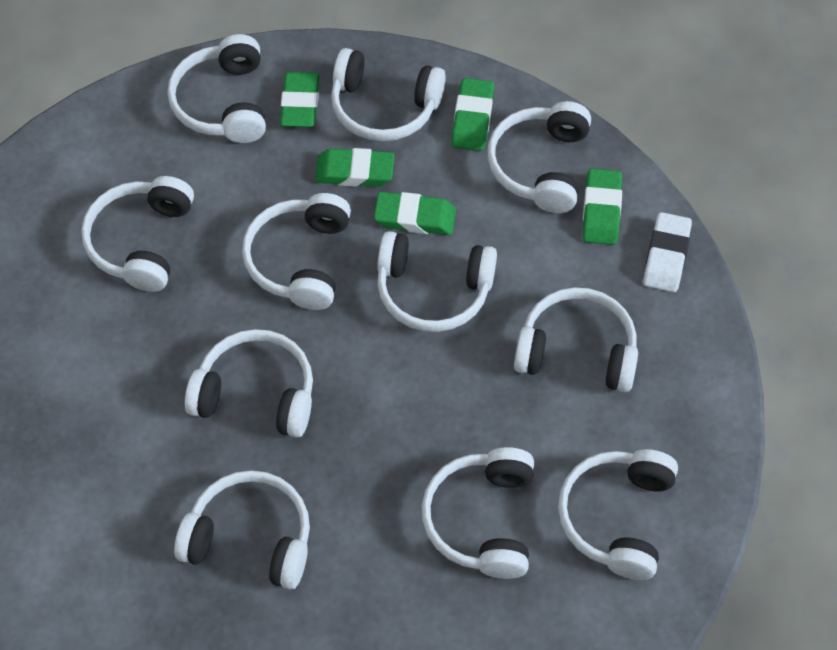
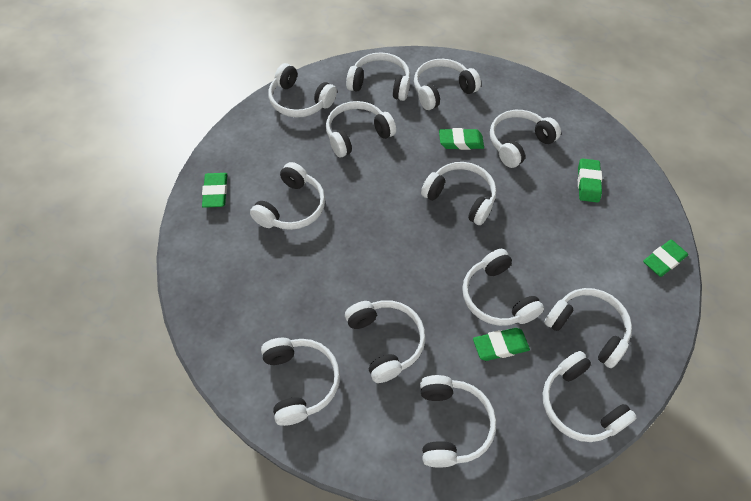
white eraser: [643,212,692,292] = 1 -> none = 0
white headphones: [81,176,194,292] [168,34,266,143] [174,470,310,589] [185,329,313,438] [242,193,351,310] [331,48,446,141] [377,231,497,332] [422,447,534,579] [487,101,591,213] [514,287,638,392] [558,449,678,580] = 11 -> [250,162,325,230] [261,338,340,426] [268,63,337,117] [326,101,396,157] [345,300,425,383] [346,52,410,101] [414,59,481,110] [420,375,496,468] [421,162,496,225] [462,249,544,326] [490,110,561,168] [543,351,637,442] [544,288,632,368] = 13

